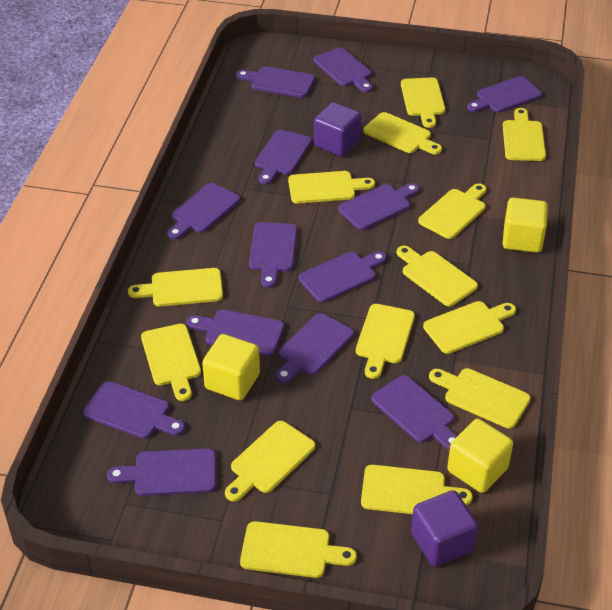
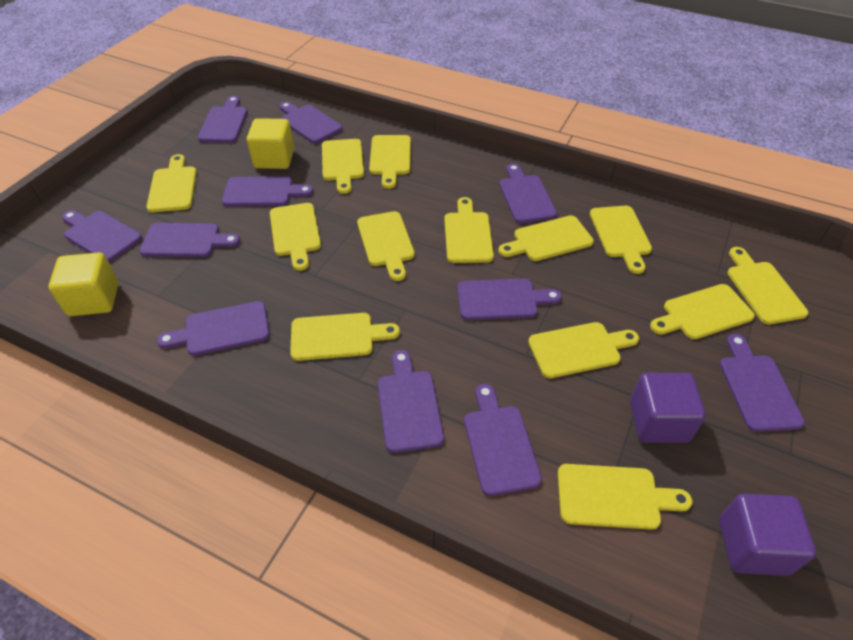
purple cutting board: [83,381,185,439] [107,448,216,496] [168,183,240,240] [186,309,284,356] [236,66,315,98] [249,222,297,288] [255,130,312,185] [275,313,354,383] [299,251,387,303] [314,47,373,92] [338,183,419,230] [372,375,457,450] [467,76,542,113] = 13 -> [62,210,142,262] [139,223,240,257] [157,301,270,356] [198,96,248,143] [222,176,313,207] [279,102,343,144] [378,350,444,453] [457,279,562,320] [464,384,542,496] [499,163,557,223] [720,334,805,432] = 11
yellow cube: [202,334,260,400] [447,419,513,493] [503,197,548,253] = 3 -> [49,252,118,316] [247,118,294,169] = 2
yellow cutting board: [128,268,223,306] [141,324,201,401] [225,421,315,502] [240,521,357,578] [288,171,375,204] [356,304,415,379] [361,465,473,514] [363,112,442,154] [397,246,478,306] [401,77,445,128] [418,183,486,239] [423,301,516,354] [429,368,530,429] [503,108,546,161] = 14 -> [146,154,197,212] [270,203,321,271] [290,313,400,361] [322,139,364,194] [357,211,415,281] [369,135,411,189] [444,197,494,263] [498,215,594,261] [528,322,639,378] [558,464,692,530] [590,206,652,274] [650,284,755,339] [727,247,809,324] = 13

